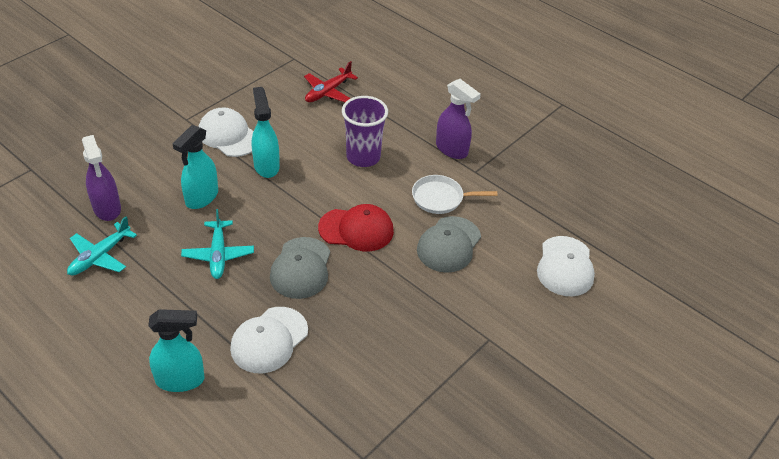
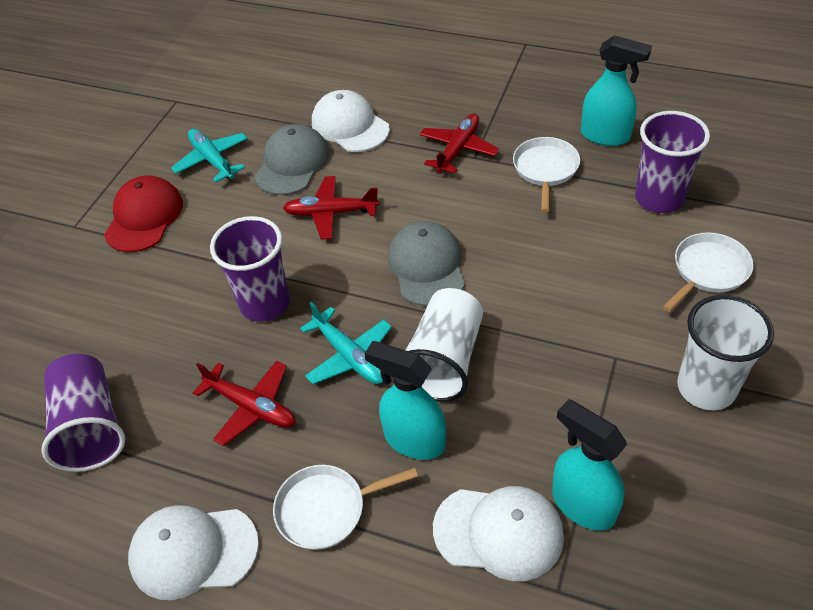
purple cup: [342,96,388,167] = 1 -> [41,354,125,472] [210,216,290,322] [635,111,710,213] = 3
purple spray bottle: [82,135,121,221] [436,79,481,159] = 2 -> none = 0
red plane: [304,61,358,102] = 1 -> [193,361,295,446] [283,176,379,239] [420,114,499,173] = 3
white cup: none = 0 -> [406,288,483,402] [677,295,774,410] = 2
white pan: [412,175,497,214] = 1 -> [273,465,418,550] [513,137,580,212] [663,232,754,312] = 3

